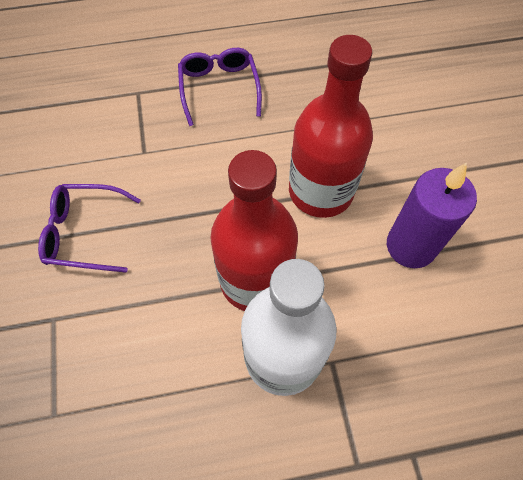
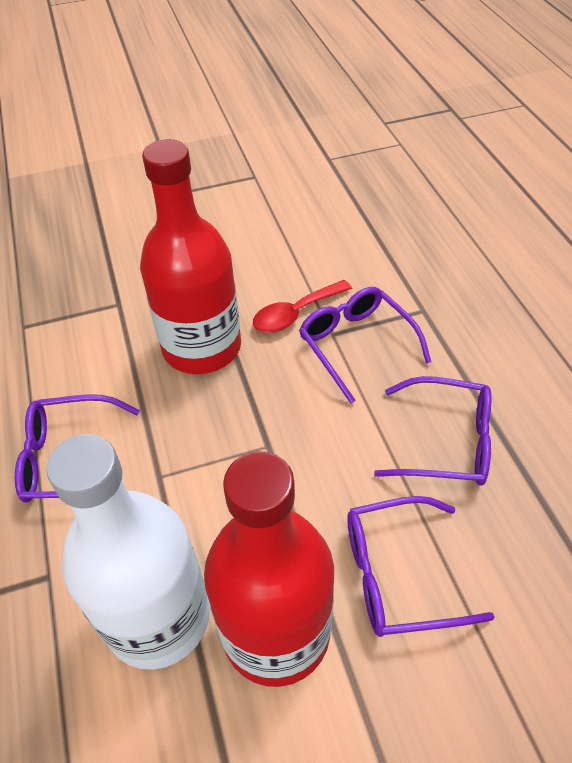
purple candle: [387,163,477,268] = 1 -> none = 0
purple glasses: [38,184,141,273] [178,48,262,126] = 2 -> [15,395,140,502] [299,287,431,404] [347,496,495,637] [374,376,492,486] = 4
red spoon: none = 0 -> [253,280,352,333] = 1

